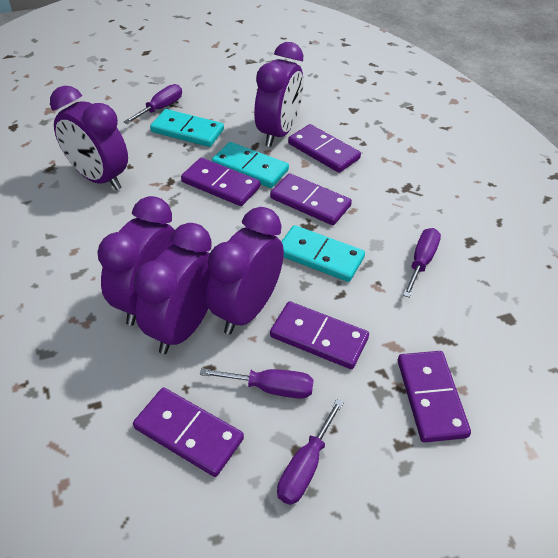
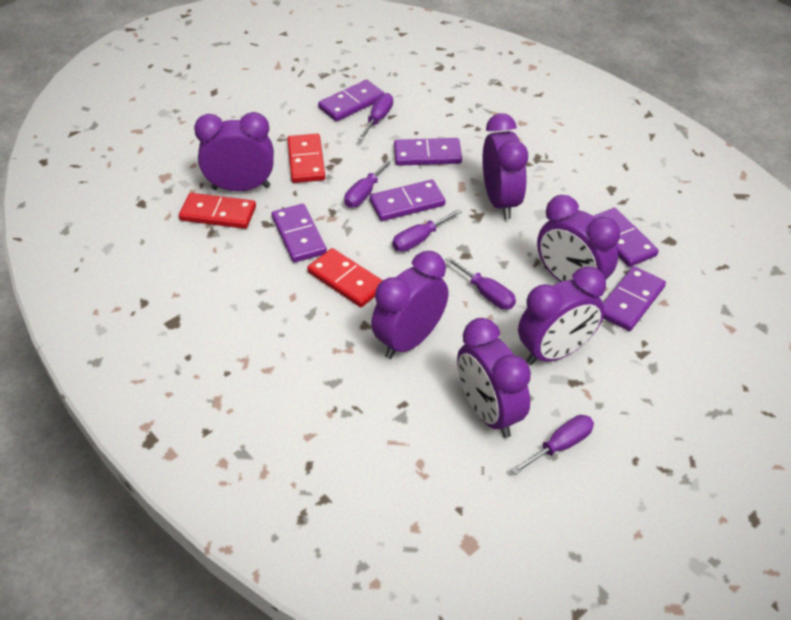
purple clock: [50,86,128,190] [97,196,175,326] [134,223,212,354] [206,207,284,335] [254,42,304,147] = 5 -> [194,112,274,191] [371,251,449,359] [457,318,531,438] [483,113,528,219] [518,267,606,365] [537,195,620,282] = 6
purple screwdriver: [124,84,182,124] [200,368,314,399] [277,399,344,505] [403,228,441,298] = 4 -> [344,158,393,208] [358,93,393,141] [392,209,462,252] [445,256,516,310] [511,415,594,475] = 5
red domino: none = 0 -> [179,193,256,229] [287,134,325,183] [307,248,383,307] = 3
turquoise domino: [150,109,224,147] [212,142,289,188] [281,225,365,282] = 3 -> none = 0

